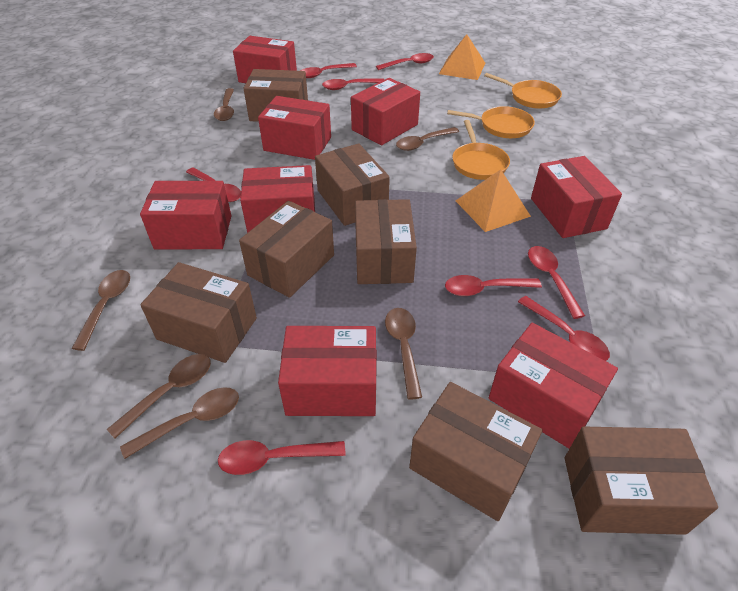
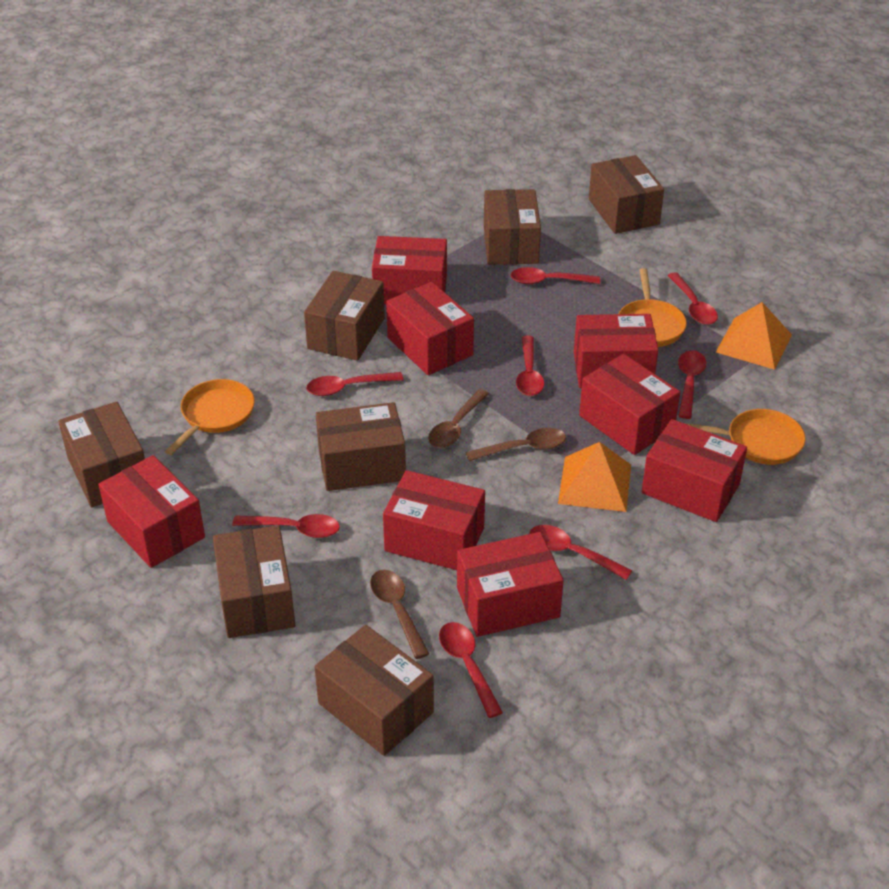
brown spoon: [72,270,130,351] [107,354,211,438] [120,387,239,459] [214,88,234,121] [385,308,422,399] [396,127,459,151] = 6 -> [370,570,429,659] [428,389,489,448] [466,428,566,461] = 3

